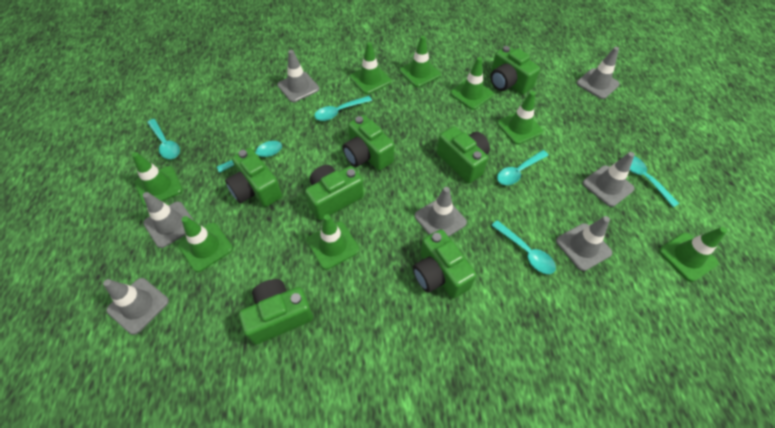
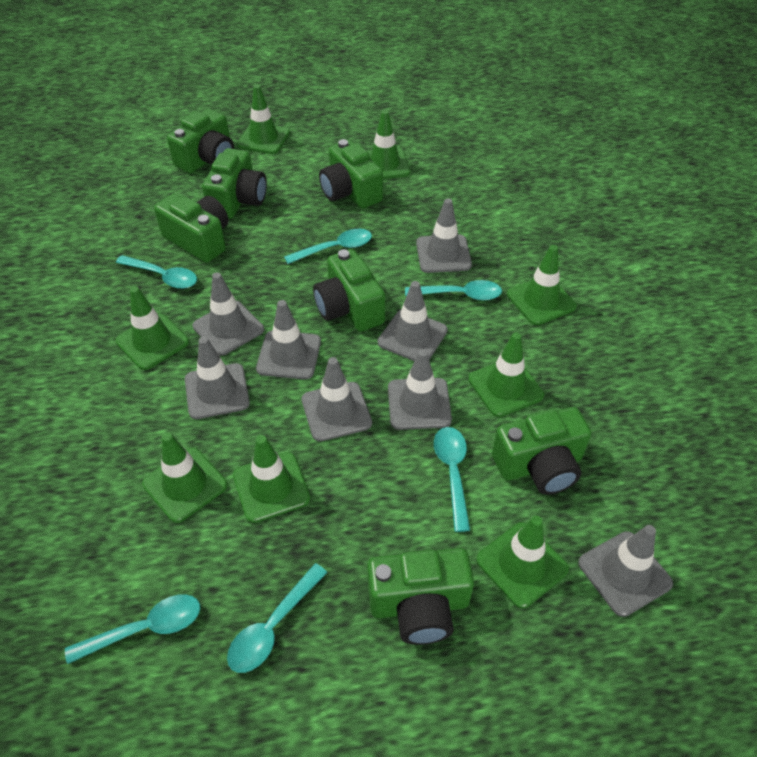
grey traffic cone: [103,278,169,335] [143,192,194,248] [277,50,319,102] [415,187,467,237] [556,216,612,271] [577,47,620,99] [583,152,635,207] = 7 -> [185,337,250,419] [193,272,264,355] [256,300,321,380] [302,357,372,441] [378,281,448,361] [388,349,452,430] [416,198,472,273] [578,525,673,617] = 8

